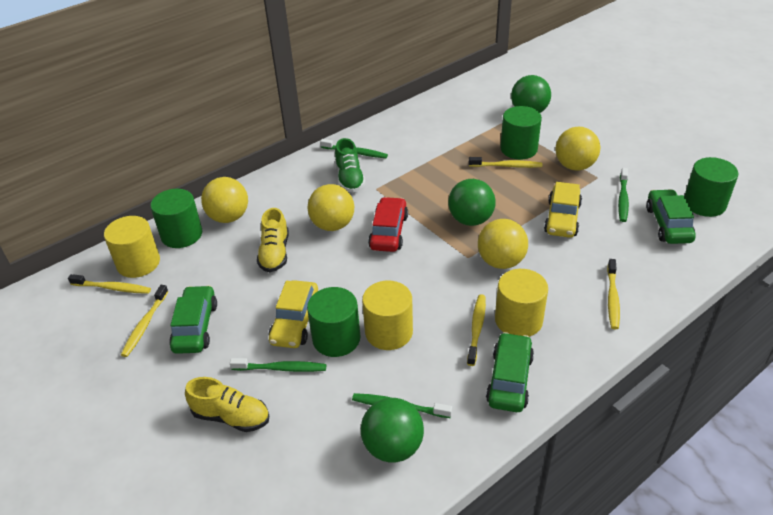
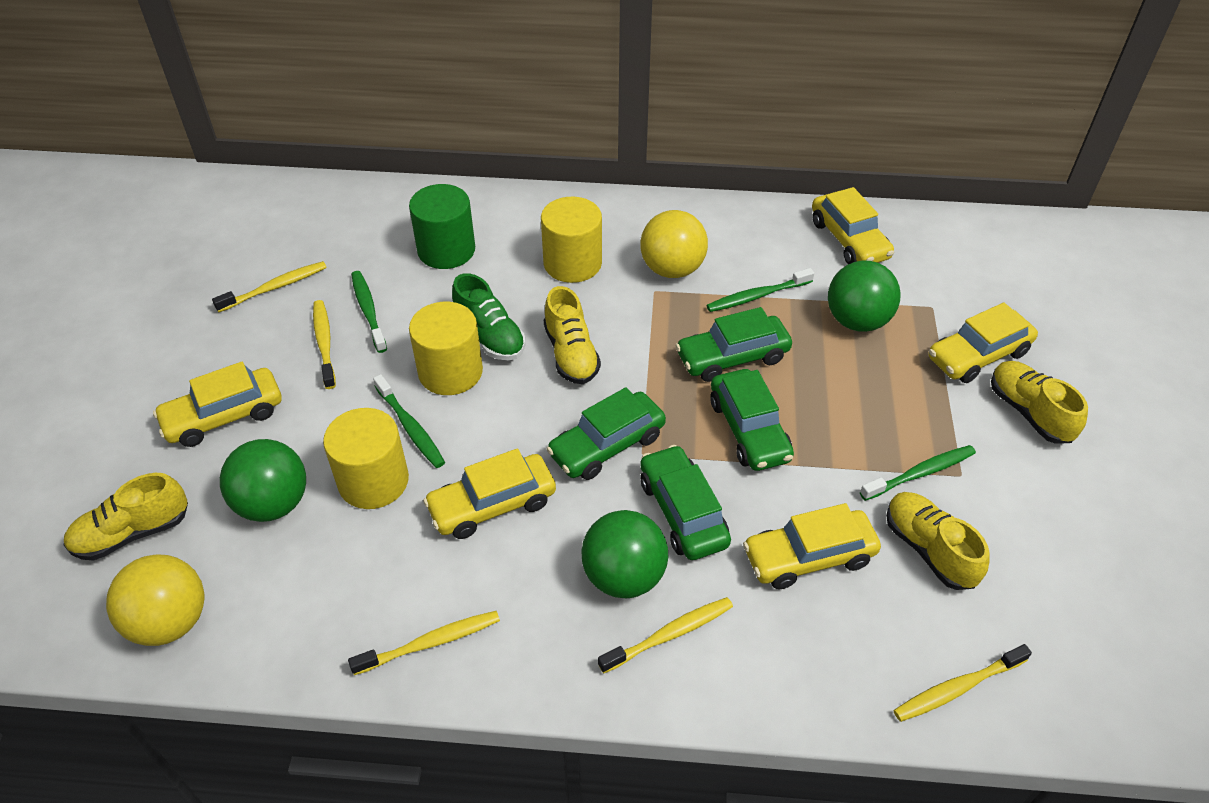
green car: [169,285,217,354] [486,332,534,412] [646,189,696,244] = 3 -> [546,387,666,480] [640,445,731,560] [675,307,792,382] [710,369,794,471] = 4
green cylinder: [150,189,202,248] [307,287,360,357] [500,106,542,159] [684,157,738,217] = 4 -> [409,184,475,269] = 1
red car: [368,197,408,252] = 1 -> none = 0
yellow ball: [201,177,248,223] [308,184,354,231] [478,219,528,269] [556,127,600,171] = 4 -> [106,554,204,646] [640,210,708,278] = 2
yellow car: [269,280,318,348] [544,182,582,238] = 2 -> [153,362,282,447] [423,448,556,539] [743,503,881,589] [812,187,894,264] [929,302,1038,383] = 5
yellow shoe: [185,377,269,432] [257,208,289,273] = 2 -> [63,473,188,561] [544,286,601,384] [886,492,990,590] [991,361,1088,444] = 4

